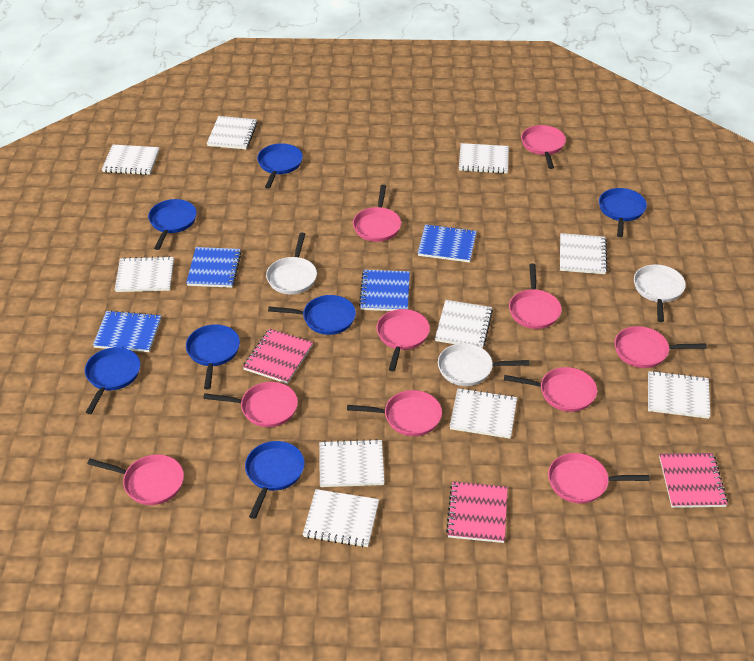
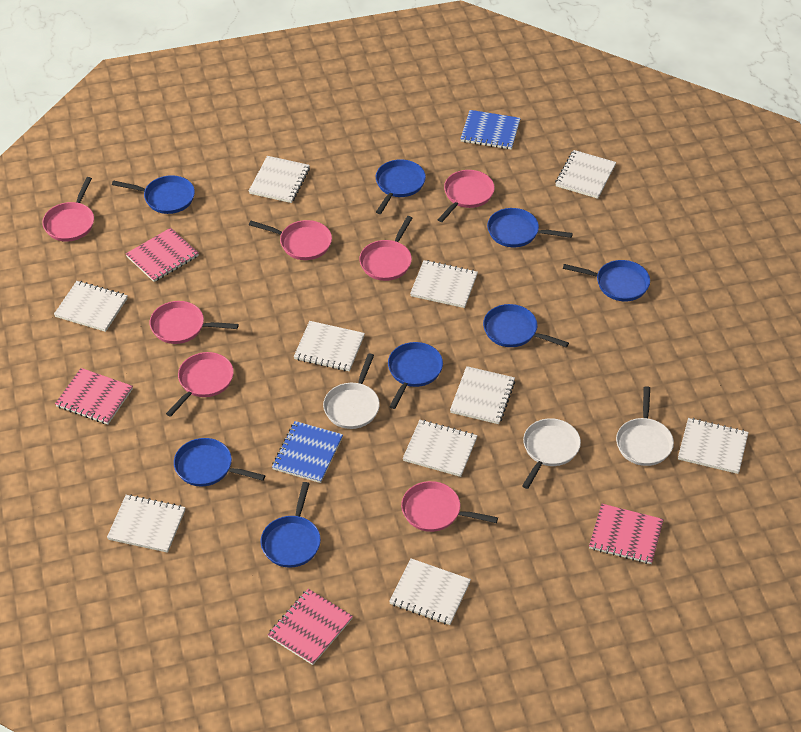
blue notebook: [93,310,161,352] [186,247,241,288] [359,270,410,311] [418,224,477,263] = 4 -> [272,421,343,483] [460,110,521,150] = 2
blue pan: [85,347,140,414] [148,199,197,250] [186,324,240,389] [245,441,305,519] [257,143,303,189] [268,295,356,335] [599,188,647,237] = 7 -> [112,175,195,214] [174,438,266,487] [261,482,321,568] [376,159,426,214] [388,342,443,409] [483,304,569,348] [487,208,573,247] [563,260,650,301] = 8
pink notebook: [243,329,313,384] [446,482,508,543] [659,453,728,508] = 3 -> [55,368,133,425] [126,228,199,282] [268,589,353,665] [589,504,664,564] = 4
pink pan: [87,455,184,505] [203,382,298,427] [347,390,442,436] [353,185,401,242] [376,309,430,371] [504,367,597,412] [509,263,562,329] [521,125,566,169] [548,453,650,504] [614,326,707,368] = 10 -> [42,177,94,242] [150,301,239,344] [166,352,234,417] [249,220,332,260] [359,216,412,281] [401,481,498,532] [437,170,495,222] = 7

